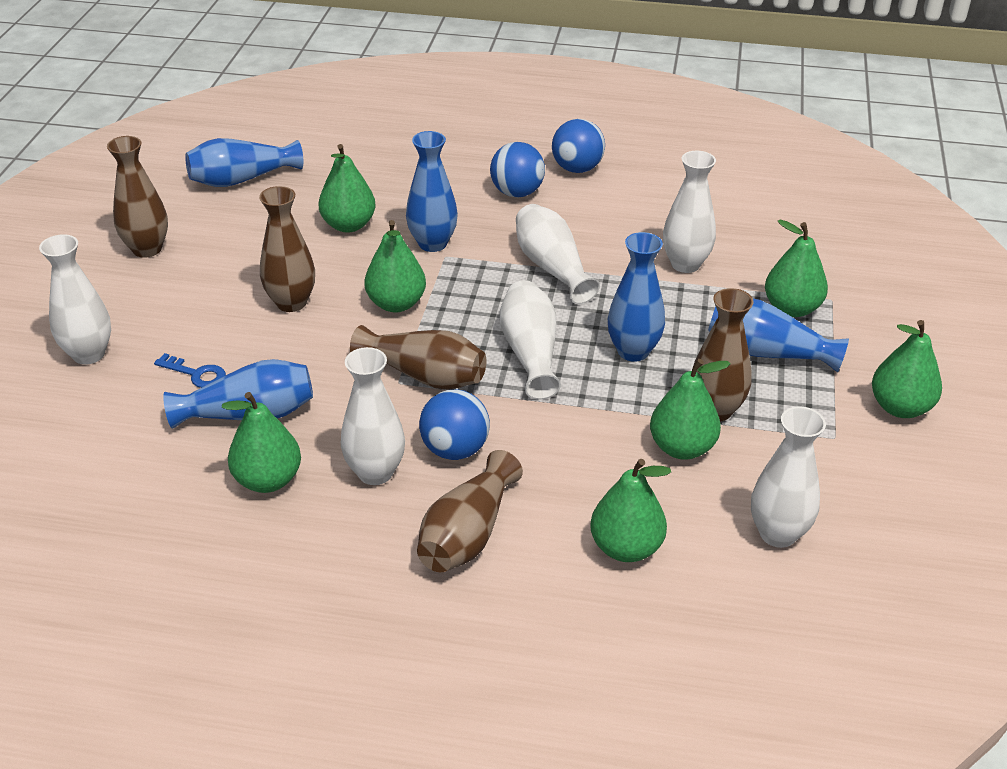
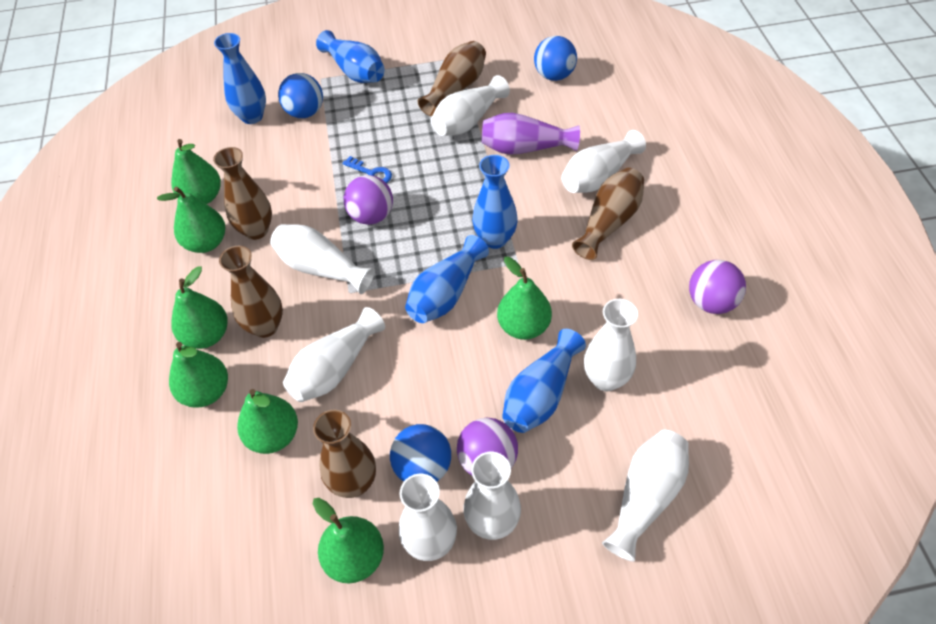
purple ball: none = 0 -> [344,175,393,225] [457,418,518,476] [689,260,746,314] = 3
purple vase: none = 0 -> [482,113,580,155] = 1
white vase: [39,234,111,365] [341,347,405,485] [500,280,561,400] [516,204,600,304] [663,150,716,273] [751,407,826,548] = 6 -> [270,224,375,294] [283,307,385,402] [399,474,457,561] [431,75,510,136] [463,452,521,540] [561,130,646,193] [584,299,638,391] [602,430,689,562] = 8

